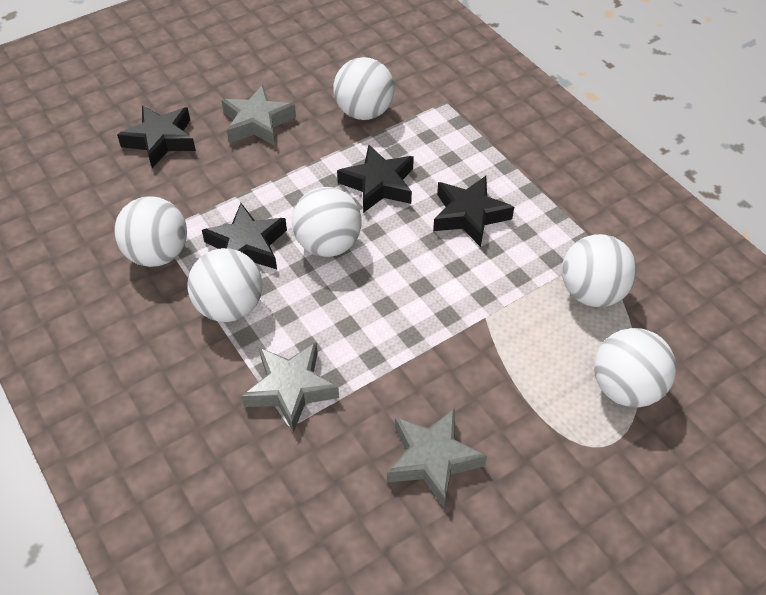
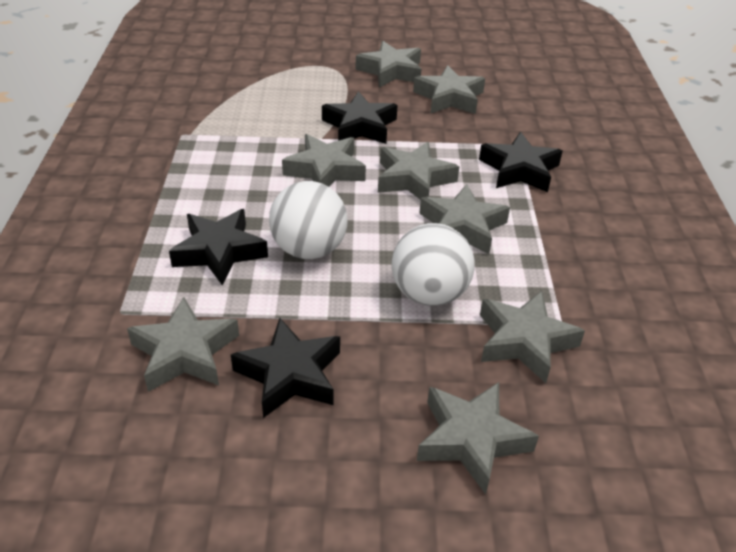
grey star: [221,85,296,146] [242,343,339,433] [387,408,487,507] = 3 -> [127,297,239,392] [282,134,366,187] [355,41,421,87] [378,142,459,200] [413,65,485,114] [417,382,539,494] [419,184,510,254] [480,291,585,383] = 8
white ball: [114,196,187,267] [187,248,262,322] [292,187,362,257] [333,57,395,120] [562,234,637,307] [594,328,676,407] = 6 -> [269,181,348,259] [391,223,475,306] = 2

